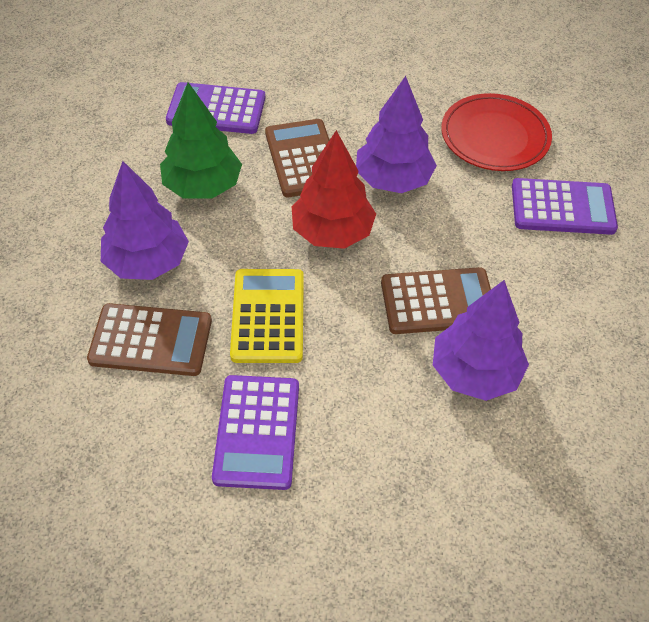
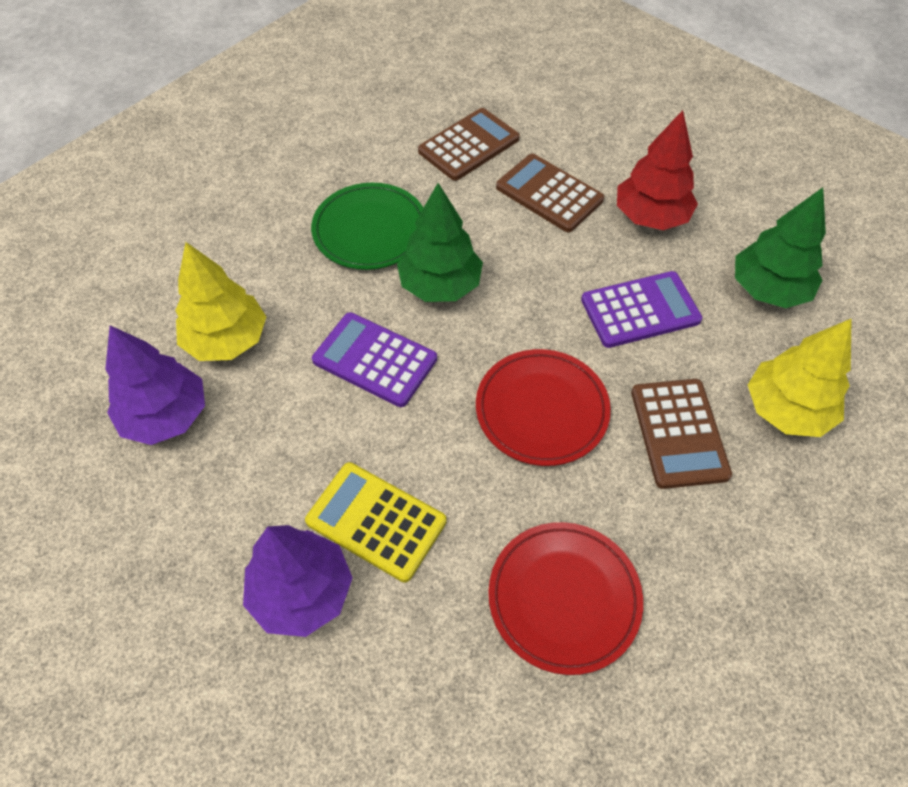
green plate: none = 0 -> [311,183,423,270] = 1
green tree: [160,82,242,199] = 1 -> [397,183,483,302] [735,187,826,308] = 2
purple calculator: [166,82,265,134] [212,375,299,490] [512,178,618,235] = 3 -> [312,312,437,407] [581,271,702,348] = 2
purple tree: [101,161,189,280] [356,76,437,193] [433,280,529,401] = 3 -> [105,325,205,445] [243,525,353,637] = 2
red plate: [441,93,552,171] = 1 -> [476,349,611,466] [488,522,643,675] = 2
yellow tree: none = 0 -> [175,242,266,361] [748,318,852,437] = 2

